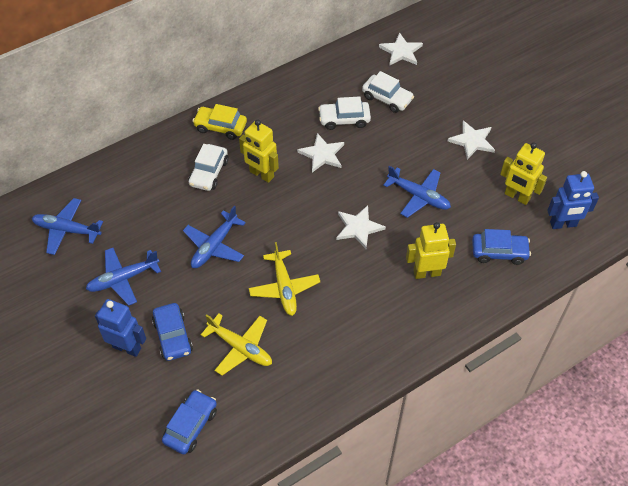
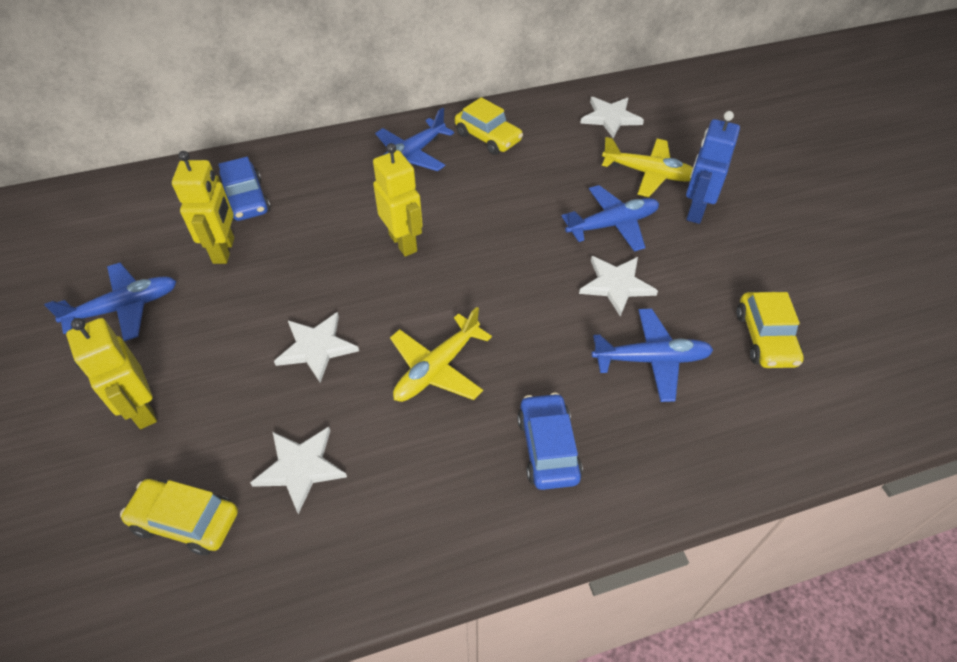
blue car: [152,303,193,361] [162,389,217,454] [472,229,531,265] = 3 -> [218,157,271,221] [517,393,583,490] = 2
blue robot: [95,299,146,357] [547,171,599,229] = 2 -> [686,111,740,224] = 1
white car: [188,144,228,191] [318,96,371,130] [362,71,414,113] = 3 -> none = 0
yellow car: [193,104,247,140] = 1 -> [120,479,238,555] [455,97,523,155] [736,292,804,368] = 3

